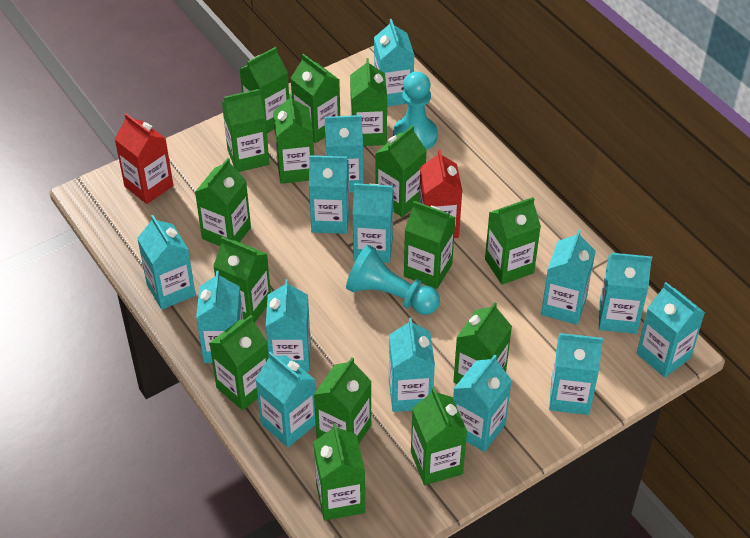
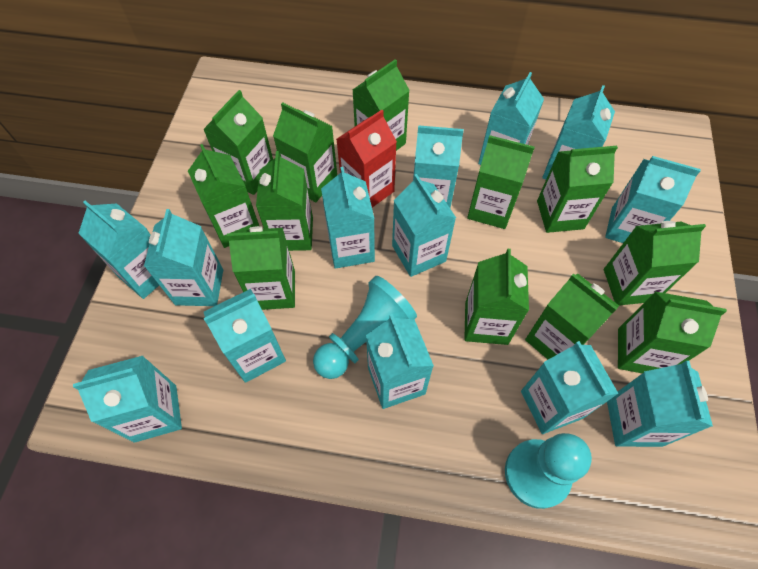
green carton: [195,158,251,246] [209,315,269,410] [213,237,271,323] [222,89,269,172] [239,47,289,133] [273,93,314,184] [290,54,340,143] [314,357,371,443] [314,423,365,520] [350,58,387,146] [375,125,427,217] [404,201,456,289] [411,387,467,485] [453,302,512,384] [485,197,541,285] = 15 -> [188,144,259,248] [203,90,273,195] [227,226,295,310] [256,151,313,251] [273,102,337,202] [352,59,410,151] [464,249,529,345] [467,135,535,229] [525,273,619,359] [537,146,618,233] [604,221,706,306] [618,292,727,373] = 12
red carton: [115,113,173,204] [419,149,462,238] = 2 -> [337,110,397,208] = 1
turquoise carton: [137,215,196,310] [196,271,243,363] [255,352,316,447] [266,279,311,372] [309,155,350,234] [325,115,363,193] [353,183,394,263] [374,19,414,106] [389,318,435,412] [453,355,512,452] [541,230,596,325] [549,333,603,415] [599,253,652,334] [637,282,705,377] = 14 -> [73,356,182,443] [78,201,159,299] [144,209,223,306] [204,289,286,383] [321,167,375,269] [366,314,434,409] [392,174,456,277] [413,125,464,208] [478,72,544,165] [521,341,619,434] [542,85,615,179] [605,156,701,243] [607,361,713,447] = 13

